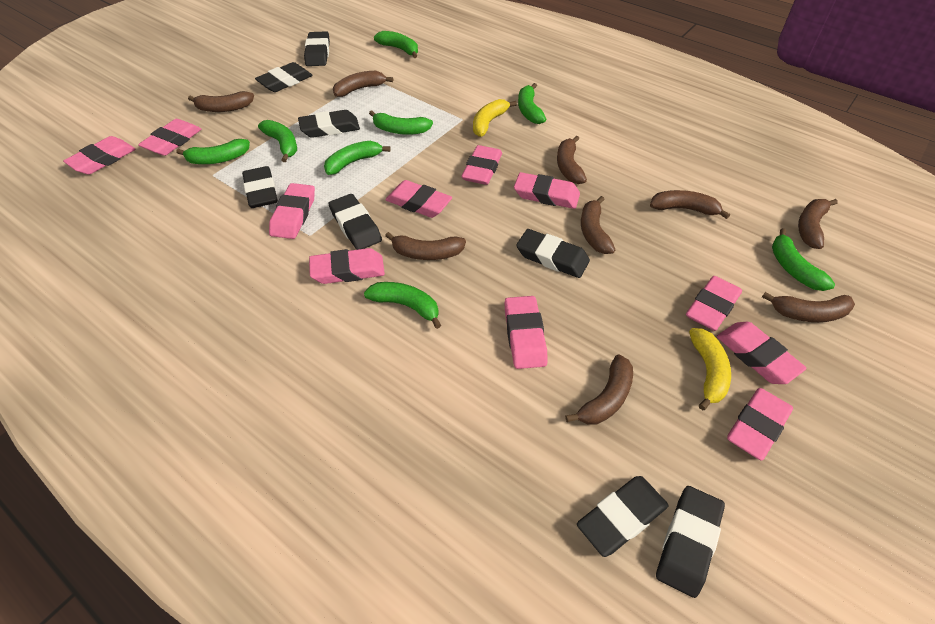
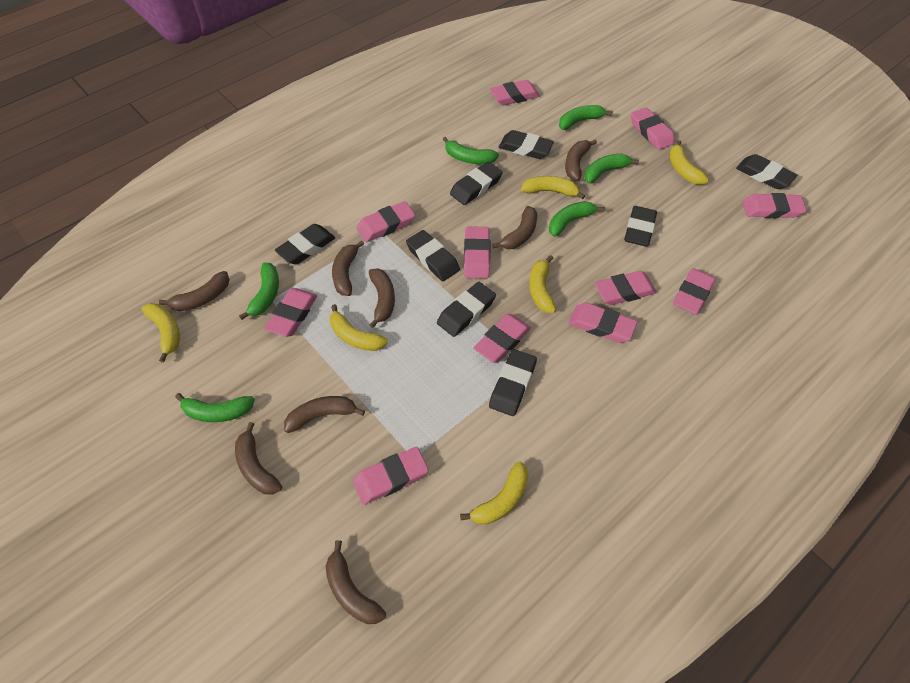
brown banana: [188,91,254,112] [333,71,393,97] [385,232,466,260] [557,136,587,184] [565,354,633,425] [581,196,615,254] [650,190,730,219] [762,292,855,322] [798,199,838,249] = 9 -> [159,271,230,311] [235,422,282,495] [284,396,365,433] [326,540,386,624] [332,240,364,296] [369,268,395,328] [492,206,537,249] [565,139,597,181] = 8
green banana: [176,139,250,164] [258,120,297,162] [324,141,391,175] [364,282,441,329] [369,110,433,135] [374,31,418,58] [518,83,546,124] [772,228,835,291] = 8 -> [175,393,255,422] [239,263,279,320] [443,137,499,164] [549,201,605,237] [559,105,613,130] [585,154,639,184] = 6
yellow banana: [473,99,517,137] [689,328,731,410] = 2 -> [142,303,180,362] [330,304,388,351] [460,461,529,525] [521,176,585,200] [529,255,556,313] [669,140,709,185] = 6

